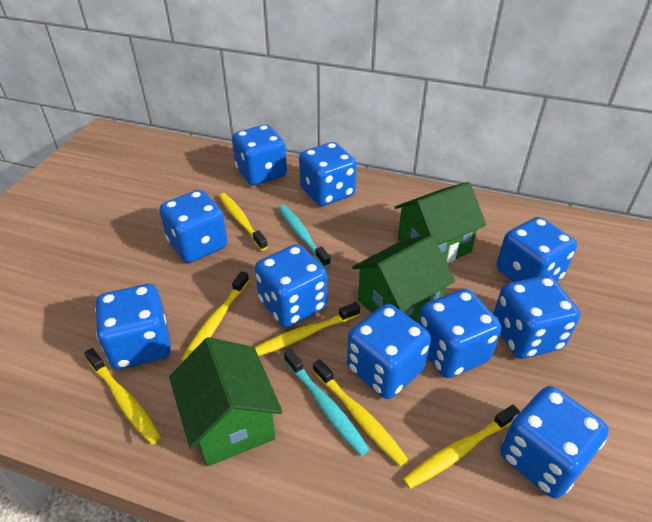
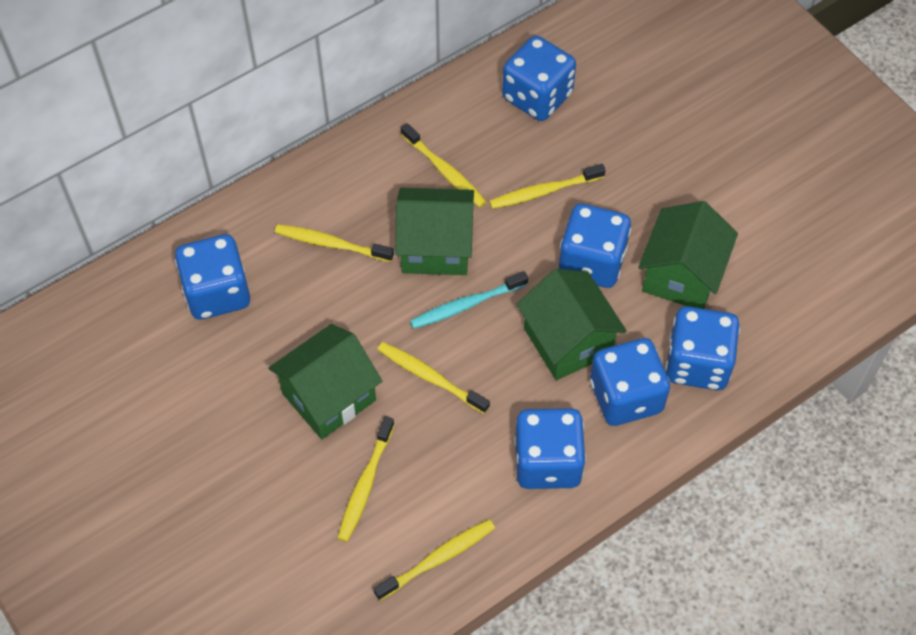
blue dice: [95,284,171,370] [159,190,228,263] [232,124,287,186] [255,244,327,327] [299,142,357,206] [347,304,431,399] [418,289,501,378] [493,275,580,359] [496,217,577,282] [500,386,609,499] = 10 -> [175,234,250,320] [502,36,576,121] [514,408,586,489] [559,204,631,288] [590,338,670,426] [665,306,740,390] = 6
green house: [169,337,283,467] [352,235,455,322] [395,182,486,263] = 3 -> [269,324,382,439] [395,188,474,275] [516,269,627,380] [638,201,738,309] = 4
turquoise toothbrush: [278,205,331,267] [284,349,370,456] = 2 -> [410,271,528,329] = 1

